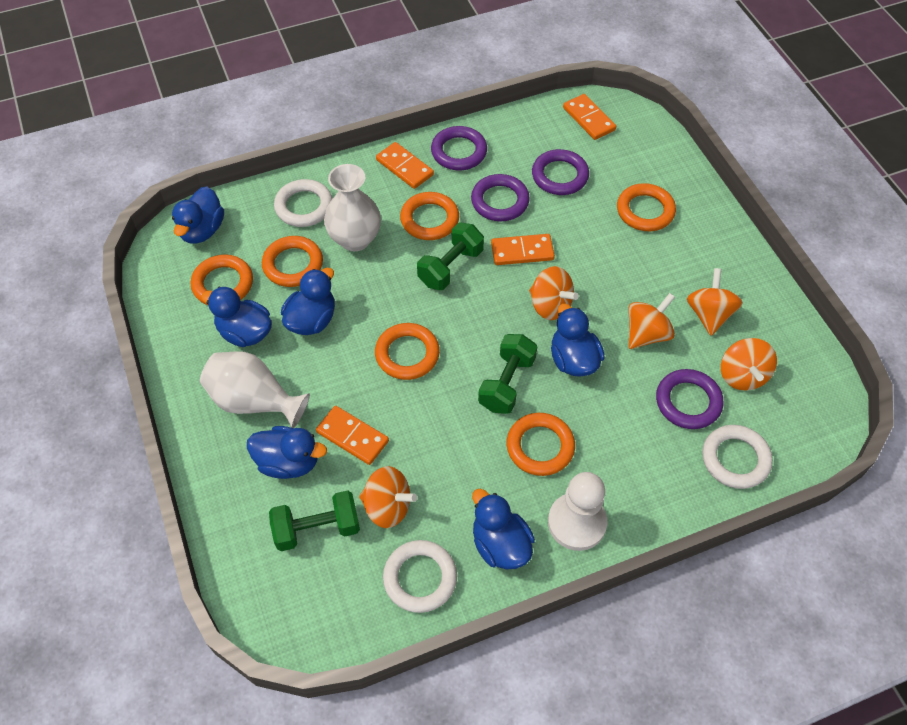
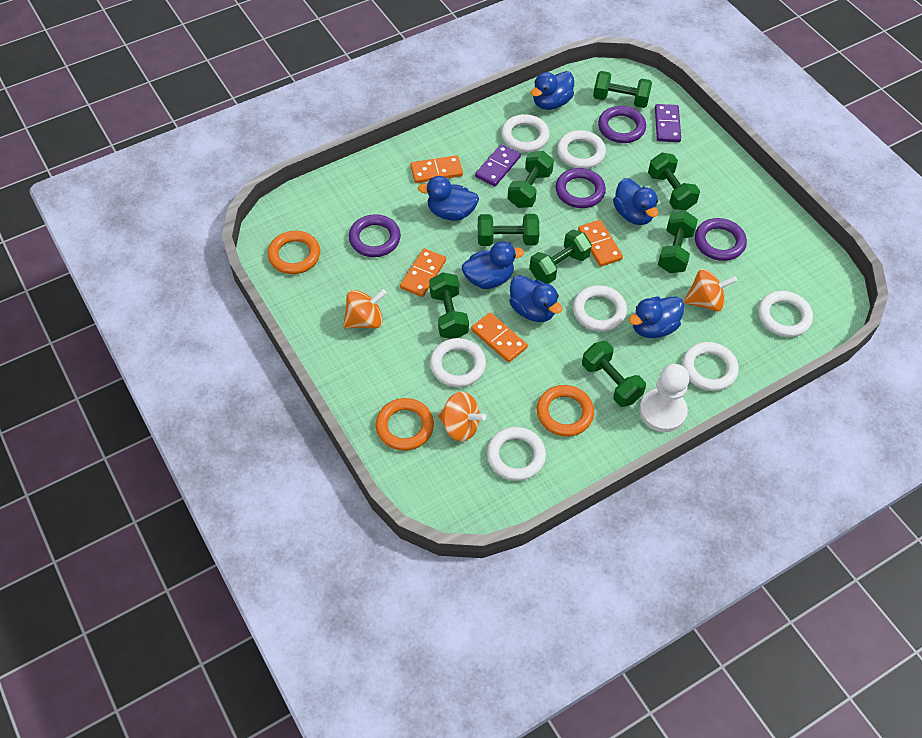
green dumbbell: [269,490,360,551] [417,223,484,290] [478,334,537,414] = 3 -> [429,272,469,339] [478,214,539,246] [508,151,554,208] [529,229,592,284] [582,341,646,407] [593,71,652,108] [648,153,700,211] [658,211,698,273] = 8
orange ring: [191,255,253,305] [262,236,323,287] [375,323,440,380] [400,192,459,240] [506,413,575,476] [617,183,676,231] = 6 -> [268,231,320,274] [376,398,434,451] [537,385,594,437] = 3
orange spinning top: [359,466,417,528] [529,266,579,320] [628,293,675,349] [687,268,743,336] [721,338,777,390] = 5 -> [343,289,387,328] [438,392,486,442] [683,269,737,312] = 3
purple domino: none = 0 -> [475,144,521,187] [655,104,681,142] = 2
white ring: [274,179,332,227] [383,540,457,613] [702,425,773,489] = 3 -> [430,338,486,387] [487,427,546,481] [501,114,550,152] [557,130,606,169] [573,285,627,332] [682,342,739,391] [758,291,813,337] = 7
white vase: [200,351,310,428] [324,164,381,251] = 2 -> none = 0

